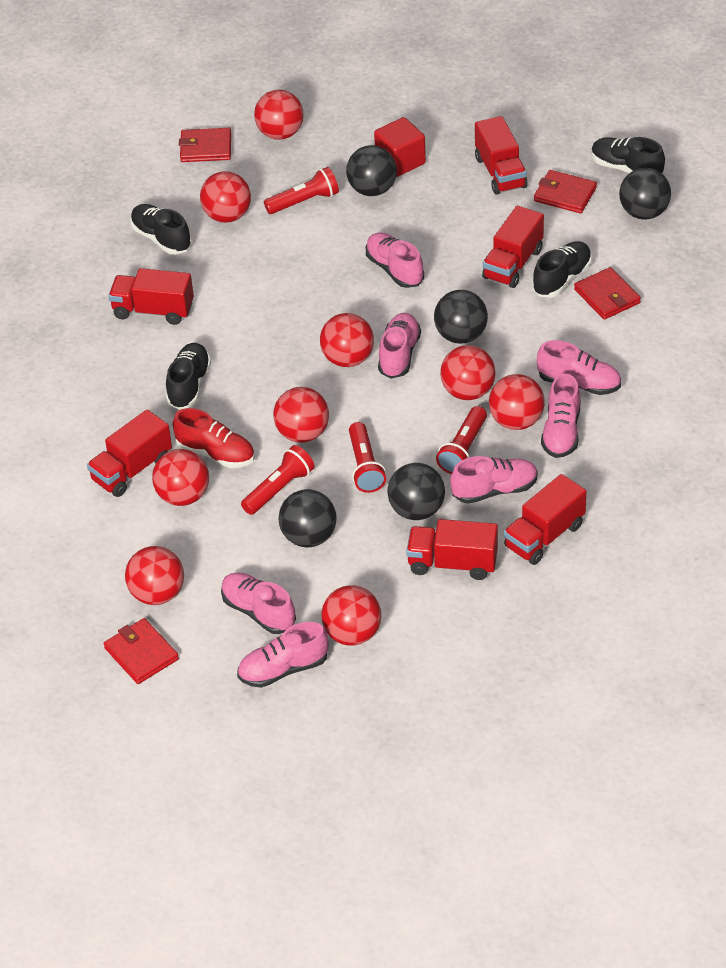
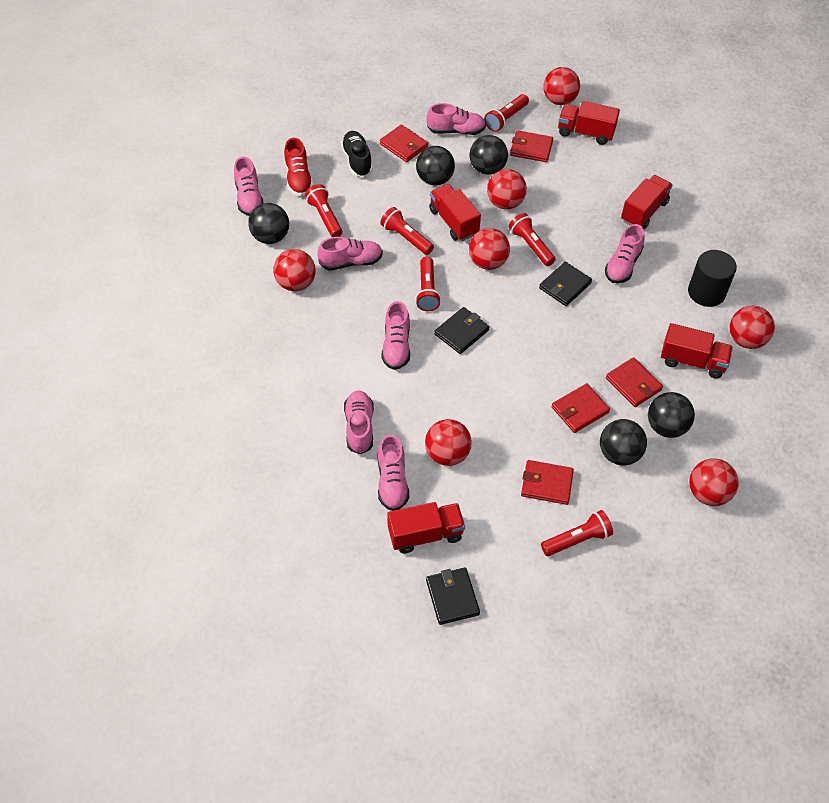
black cylinder: none = 0 -> [688,250,737,307] = 1
black shoe: [130,204,191,255] [166,343,211,410] [532,241,592,298] [591,137,665,173] = 4 -> [341,131,373,177] = 1
black wallet: none = 0 -> [426,568,480,625] [434,307,489,354] [539,261,592,306] = 3
red ball: [125,546,184,605] [152,449,209,506] [200,171,251,223] [254,90,304,140] [273,387,329,443] [320,313,374,367] [321,585,381,646] [440,345,496,400] [489,374,545,430] = 9 -> [273,249,316,291] [425,419,472,466] [469,228,510,270] [487,169,527,209] [543,67,580,105] [689,459,739,506] [730,306,775,349] = 7
red cube: [374,117,426,177] = 1 -> none = 0
red flashlight: [241,445,315,515] [264,167,339,214] [349,422,386,493] [436,406,487,474] = 4 -> [305,184,342,237] [380,207,434,255] [415,257,441,311] [484,94,529,132] [509,213,556,266] [541,510,613,556] = 6
red truck: [87,410,172,497] [108,268,194,325] [406,519,498,580] [475,116,528,195] [482,206,544,288] [504,474,586,565] = 6 -> [388,502,465,554] [429,184,481,241] [558,101,620,145] [621,175,673,229] [661,323,733,378] = 5
red wallet: [104,618,179,684] [179,128,231,162] [534,170,597,213] [574,267,641,320] = 4 -> [380,125,428,162] [510,130,553,162] [521,460,574,505] [551,383,610,433] [606,357,663,407] = 5

